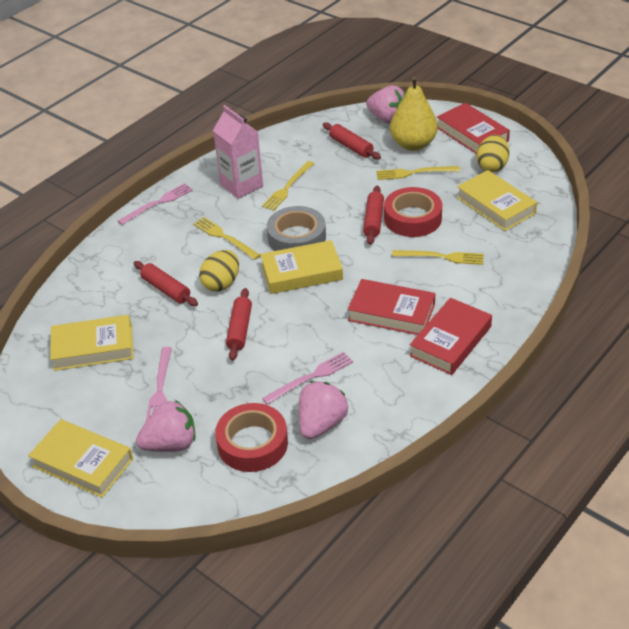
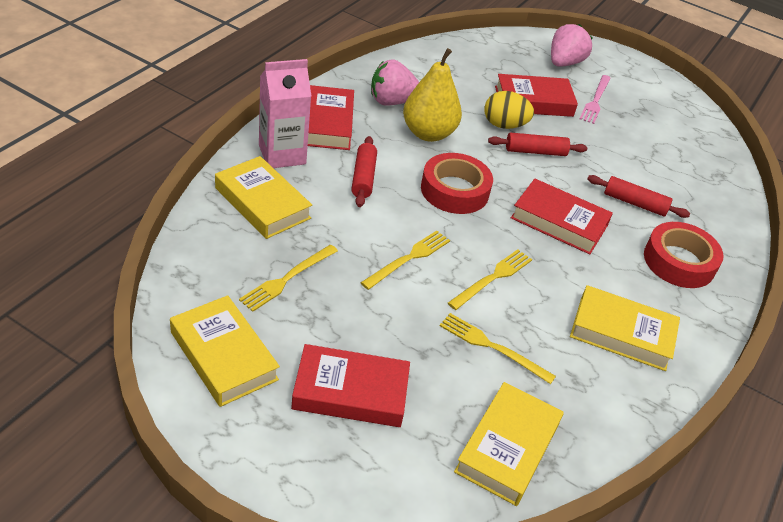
grey tape: [267,206,326,251] = 1 -> none = 0
pink fork: [118,183,193,225] [146,347,172,421] [262,352,353,405] = 3 -> [580,75,611,124] = 1
pink strawberry: [136,400,195,452] [299,381,348,439] [366,86,406,124] = 3 -> [371,59,419,106] [551,24,592,66] = 2
red book: [348,279,435,335] [409,298,492,375] [437,103,510,154] = 3 -> [291,344,410,427] [308,85,354,150] [495,74,578,117] [511,179,613,254] = 4
red rolling pin: [134,261,198,306] [226,288,252,361] [323,122,381,160] [363,186,384,245] = 4 -> [351,136,377,207] [488,133,587,156] [587,175,690,218] = 3
yellow egg: [199,250,239,291] [477,135,510,172] = 2 -> [484,91,534,129] = 1

